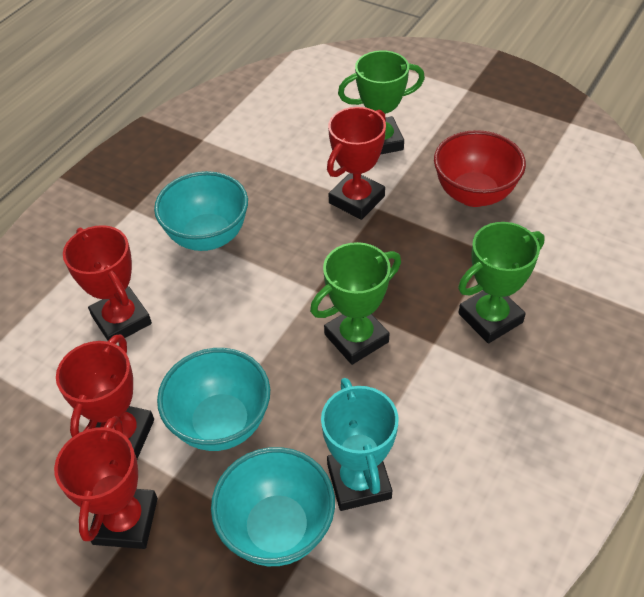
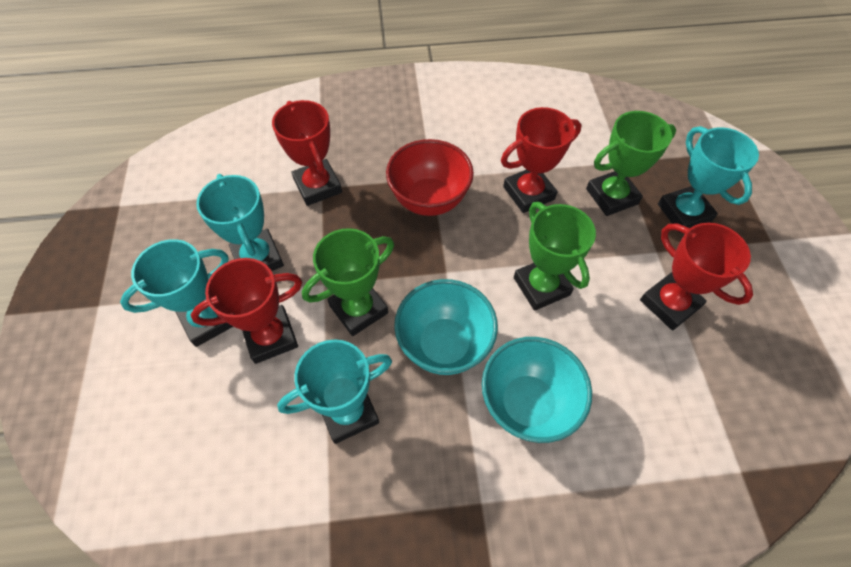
turquoise bowl: [154,171,248,251] [157,348,270,451] [211,447,335,566] = 3 -> [394,279,498,375] [482,337,592,443] = 2
turquoise trophy: [321,378,399,511] = 1 -> [120,239,233,347] [196,174,284,271] [277,339,392,444] [658,126,759,233] = 4

